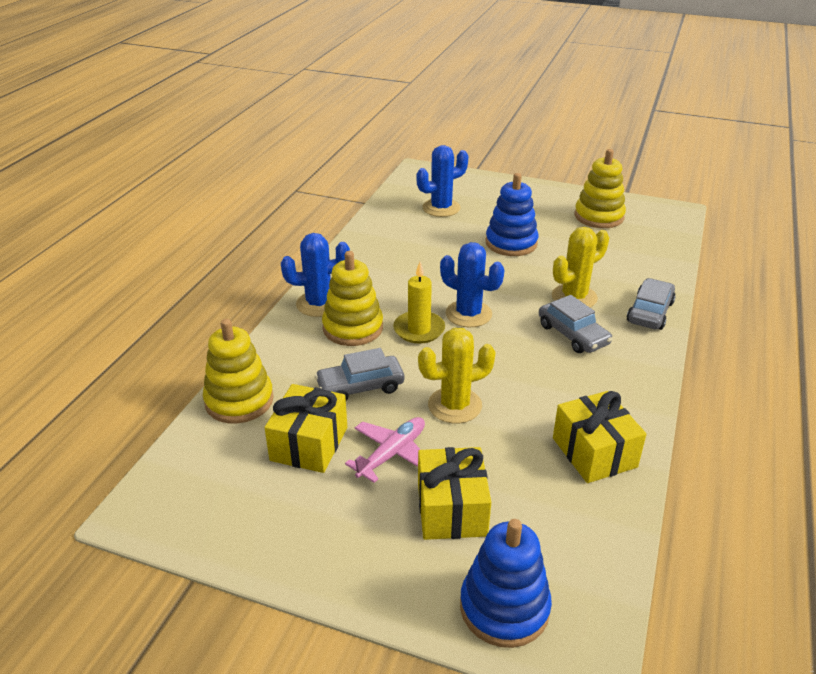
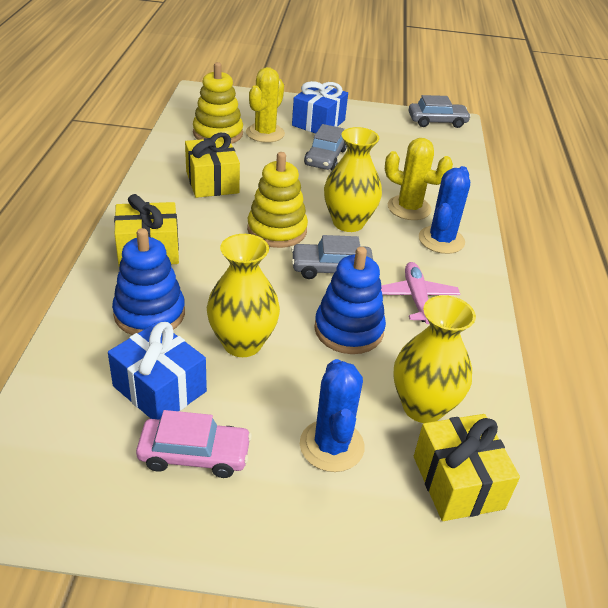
blue cactus: [281,233,350,317] [416,145,469,217] [440,242,504,327] = 3 -> [300,359,365,472] [419,166,470,254] = 2
blue gift: none = 0 -> [108,322,207,420] [292,81,348,134] = 2
pink car: none = 0 -> [136,410,252,478] = 1
yellow candle: [393,262,445,344] = 1 -> none = 0
yellow stacking toy: [203,319,274,423] [322,251,383,346] [574,149,626,228] = 3 -> [193,62,243,144] [247,152,308,248] = 2
yellow vase: none = 0 -> [207,234,280,357] [324,127,382,232] [393,295,476,423] = 3

